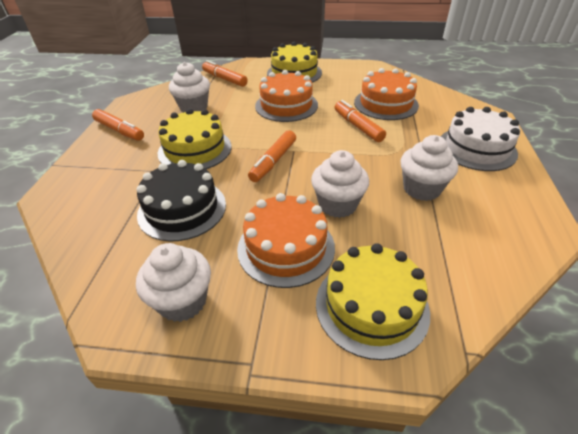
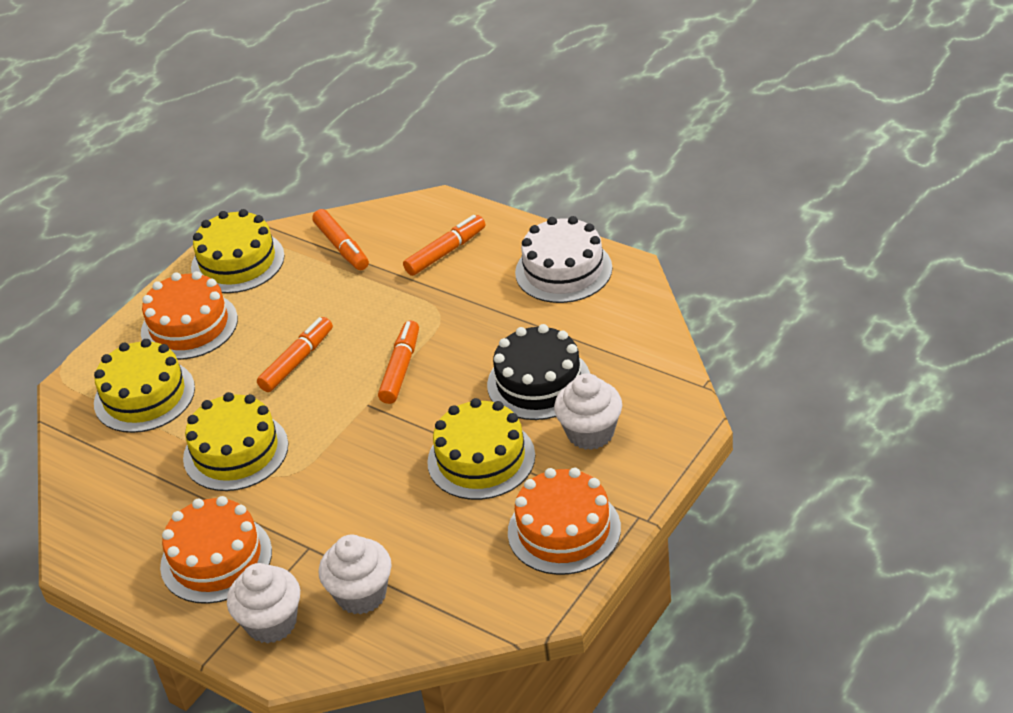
white cupcake: [136,243,211,322] [169,62,210,113] [311,150,369,218] [401,135,458,201] = 4 -> [227,563,300,644] [319,535,392,615] [554,373,622,450] = 3
yellow cake: [158,109,232,169] [267,42,322,83] [316,243,430,360] = 3 -> [94,339,195,433] [183,392,288,491] [191,209,285,293] [427,398,535,500] = 4

